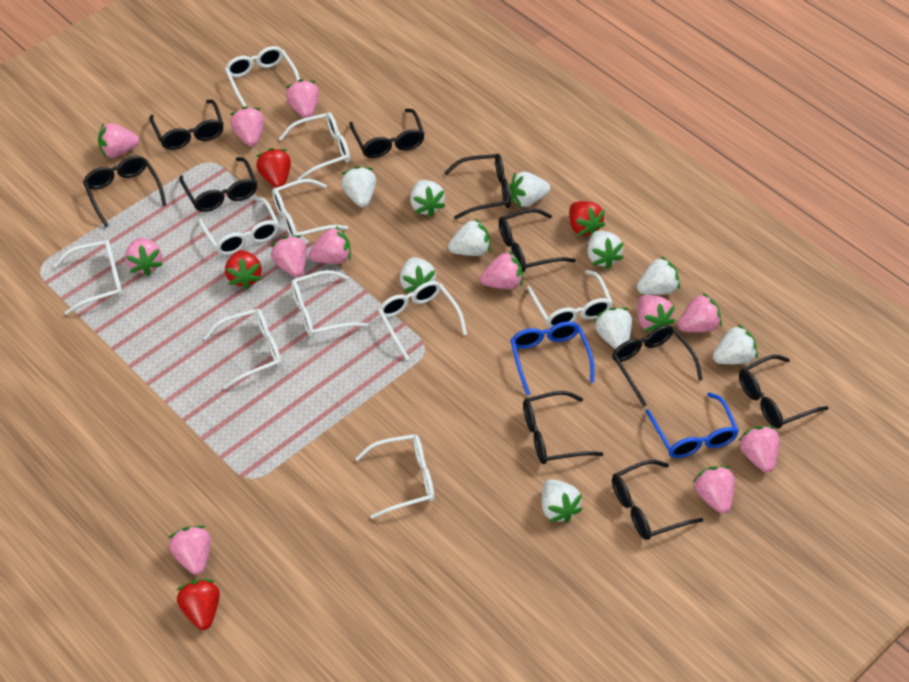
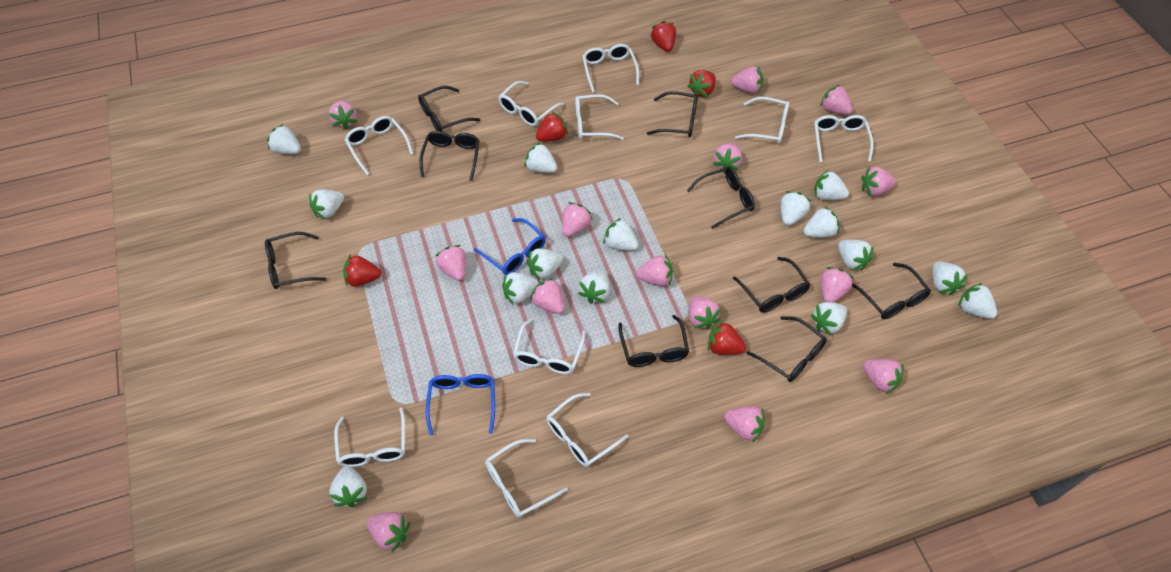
black glasses: [83,156,166,227] [149,99,223,150] [179,157,257,212] [349,109,425,158] [444,154,511,219] [499,208,576,272] [523,391,603,464] [612,325,703,407] [612,460,703,540] [739,355,829,428] = 10 -> [265,232,326,289] [418,86,480,131] [419,131,480,181] [618,315,689,367] [647,91,698,137] [687,167,755,229] [733,257,810,313] [747,316,827,382] [852,263,931,319] = 9
pink strawberry: [98,123,140,158] [125,238,163,276] [168,526,211,575] [230,106,264,146] [271,235,307,277] [286,79,319,118] [309,226,351,264] [480,251,523,289] [637,295,675,332] [678,293,722,332] [692,466,735,514] [738,426,779,472] = 12 -> [328,101,357,130] [367,512,410,552] [436,245,466,281] [530,278,565,314] [562,202,593,237] [636,255,673,286] [689,295,721,330] [713,143,742,173] [724,406,765,443] [731,66,763,94] [820,85,853,115] [821,267,854,302] [861,166,896,196] [863,359,904,394] = 14
red strawberry: [177,579,220,630] [225,250,262,290] [256,148,291,188] [569,201,606,237] = 4 -> [343,255,381,287] [536,111,568,142] [650,21,676,52] [688,70,716,97] [708,321,746,355] = 5
white strawberry: [341,166,376,207] [400,257,436,293] [410,180,445,217] [448,218,490,256] [509,172,551,207] [542,479,583,523] [587,231,624,269] [594,307,632,349] [637,256,680,295] [713,324,758,364] = 10 -> [267,124,301,154] [309,189,344,220] [329,466,367,507] [502,272,539,305] [524,143,558,173] [527,248,563,280] [578,270,610,304] [603,218,639,251] [781,191,811,226] [804,206,839,238] [811,302,847,335] [814,170,849,200] [838,240,874,271] [933,261,968,295] [958,283,997,319] = 15

